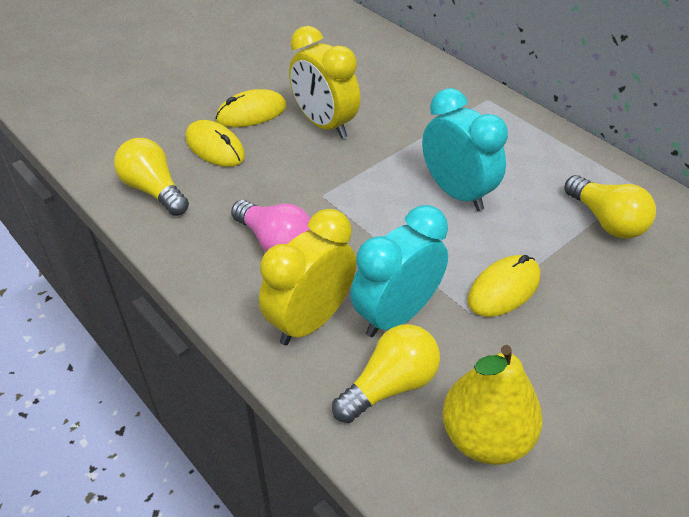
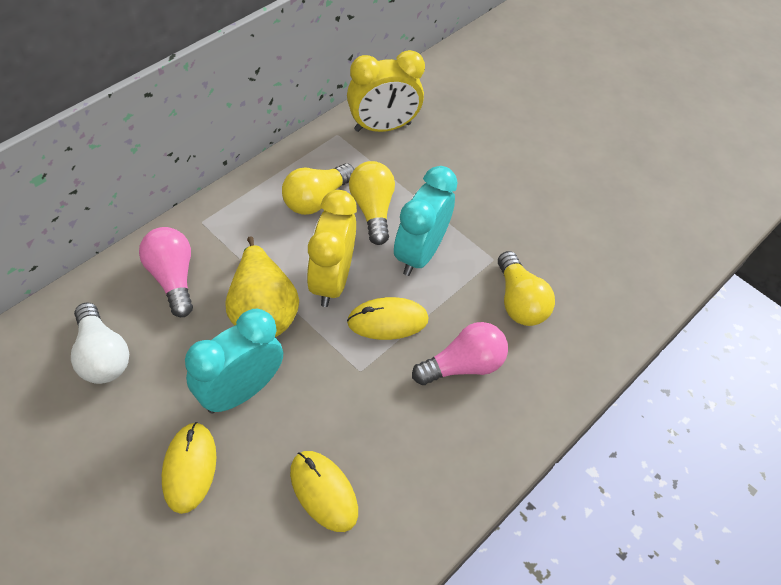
pink light bulb: [231,200,311,252] = 1 -> [139,227,193,317] [412,322,508,385] = 2
white light bulb: none = 0 -> [71,302,129,384] = 1

